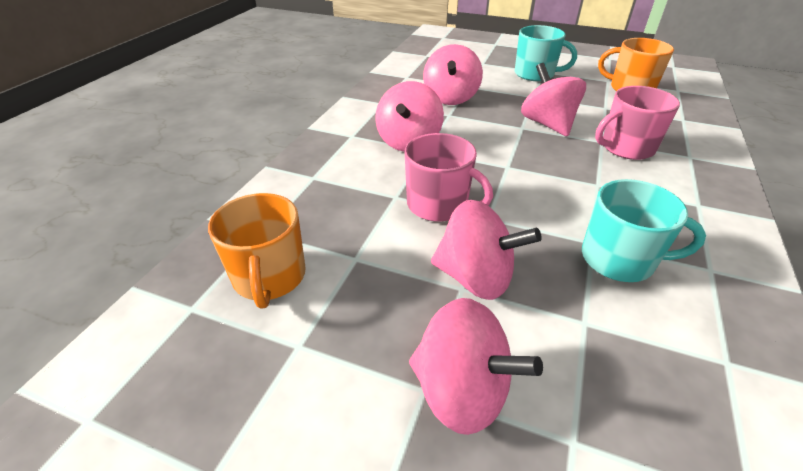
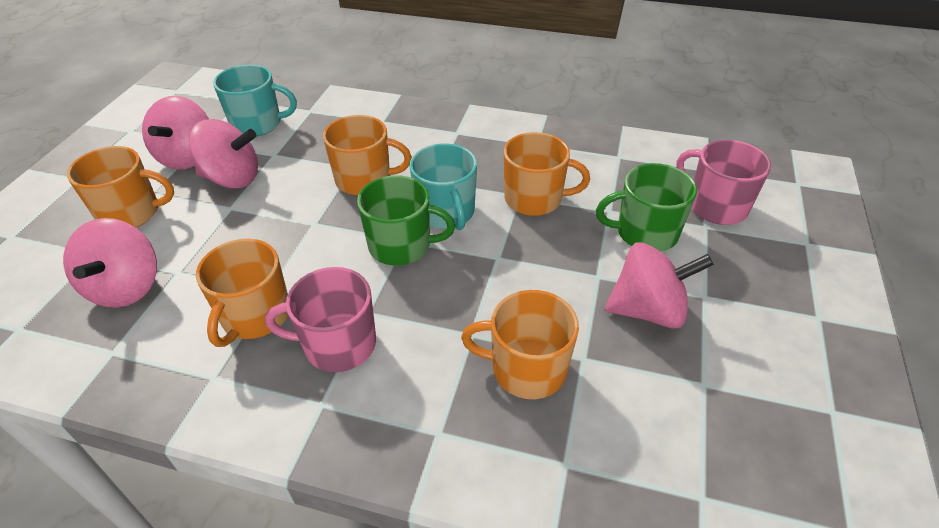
green mug: none = 0 -> [357,175,455,266] [596,163,697,251] = 2
orange mug: [208,193,306,308] [598,38,674,91] = 2 -> [67,146,174,227] [196,239,288,347] [323,115,412,195] [461,290,579,399] [504,132,590,216] = 5
pink spinning top: [375,81,444,152] [409,298,543,435] [423,44,483,105] [431,200,542,300] [521,63,586,137] = 5 -> [63,218,157,308] [142,96,209,169] [189,119,258,188] [605,242,714,328] = 4

